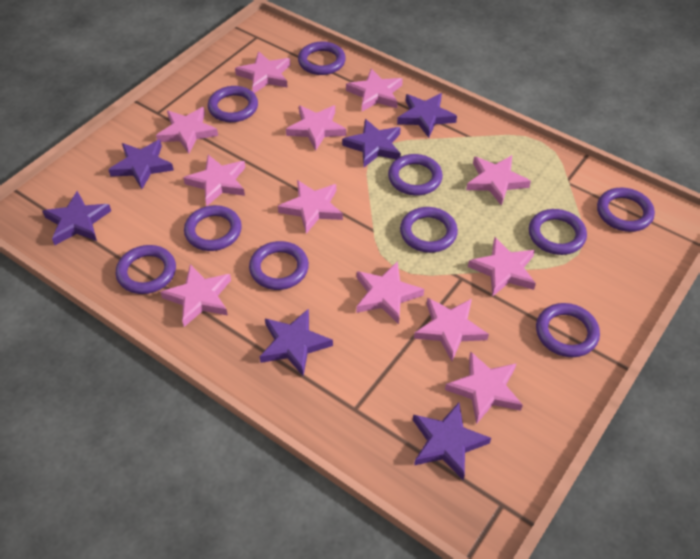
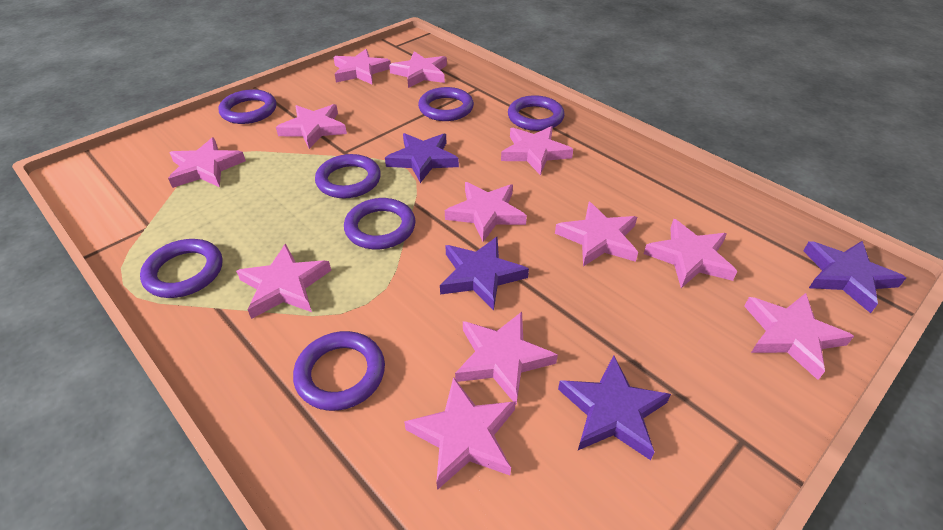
purple ring: [116,245,176,294] [184,205,242,251] [208,86,258,122] [249,241,309,290] [298,42,346,75] [388,154,443,196] [400,207,458,253] [529,209,587,255] [536,303,600,357] [597,188,655,232] = 10 -> [140,239,223,298] [218,89,276,124] [293,331,385,411] [315,154,381,198] [344,198,416,249] [418,87,474,121] [508,95,565,131] = 7
purple star: [42,191,111,245] [109,140,174,189] [260,309,333,376] [342,119,401,167] [397,93,457,138] [413,403,491,480] = 6 -> [385,133,459,183] [440,237,529,311] [558,355,671,460] [803,241,906,313] = 4

